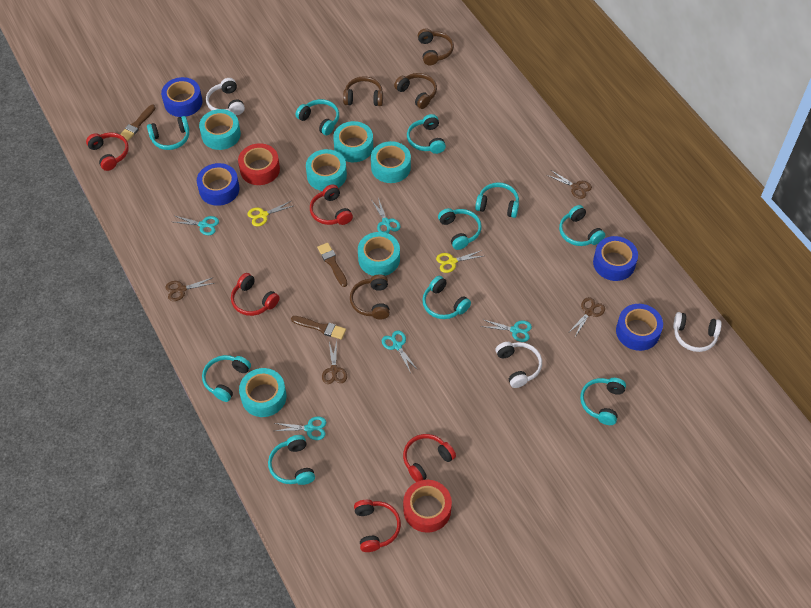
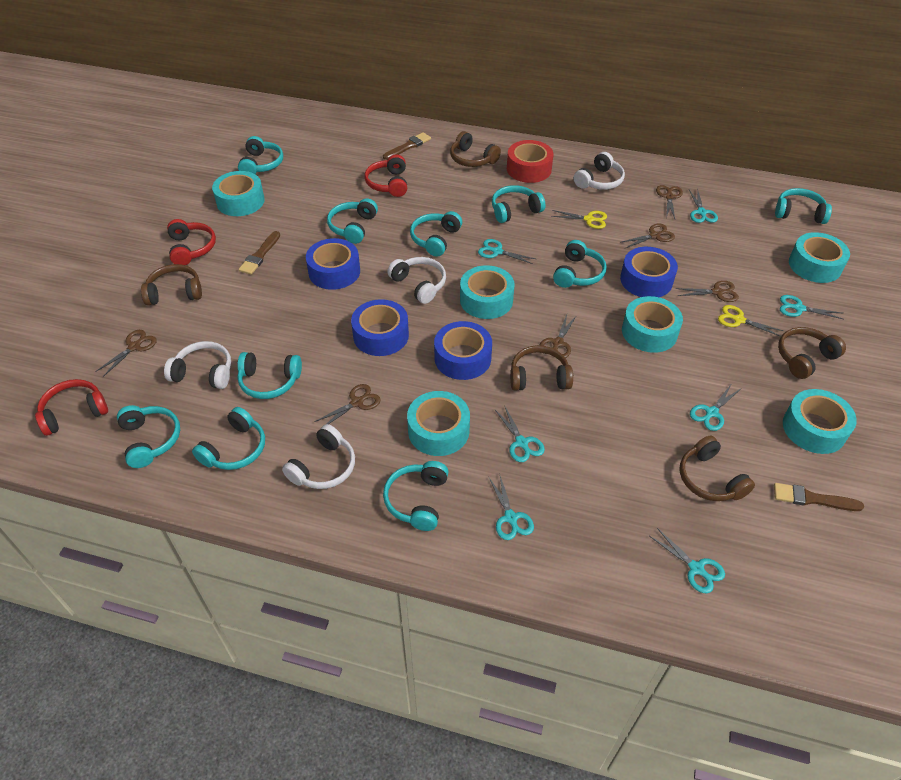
brown headphones: [343,76,383,106] [350,275,390,319] [394,73,437,109] [418,29,454,65] = 4 -> [141,264,202,306] [450,131,501,167] [510,345,573,391] [680,435,755,501] [778,327,846,379] = 5
brown scissors: [165,277,215,301] [322,340,347,384] [547,170,592,199] [568,297,605,337] = 4 -> [95,330,157,377] [314,384,381,424] [540,315,577,358] [622,224,675,248] [656,185,683,219] [676,281,739,302] = 6
red headphones: [86,132,129,171] [231,273,280,316] [310,185,353,225] [354,500,401,552] [403,434,456,482] = 5 -> [35,379,108,436] [167,219,216,265] [364,155,407,197] = 3
red tape: [238,143,280,185] [403,480,452,533] = 2 -> [507,140,554,183] = 1
turquoise scissors: [174,216,219,235] [275,416,326,440] [372,198,400,233] [382,330,418,373] [481,319,532,342] = 5 -> [478,239,535,264] [488,476,534,540] [495,405,545,462] [649,528,725,593] [689,188,718,223] [690,383,742,431] [780,295,843,319] = 7
white headphones: [206,78,245,115] [496,342,542,388] [673,312,722,352] = 3 -> [164,341,231,389] [282,424,355,489] [387,257,446,304] [574,152,625,190] = 4

